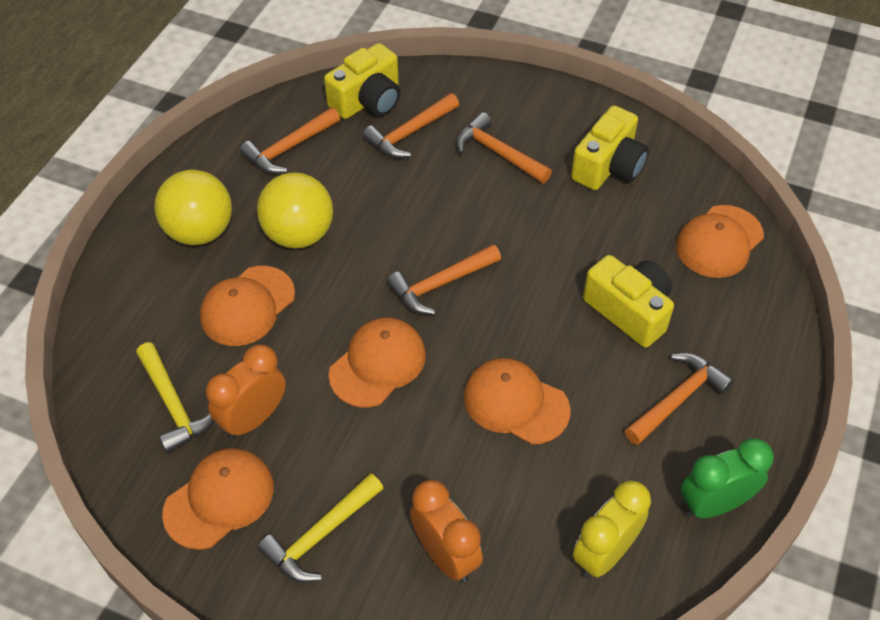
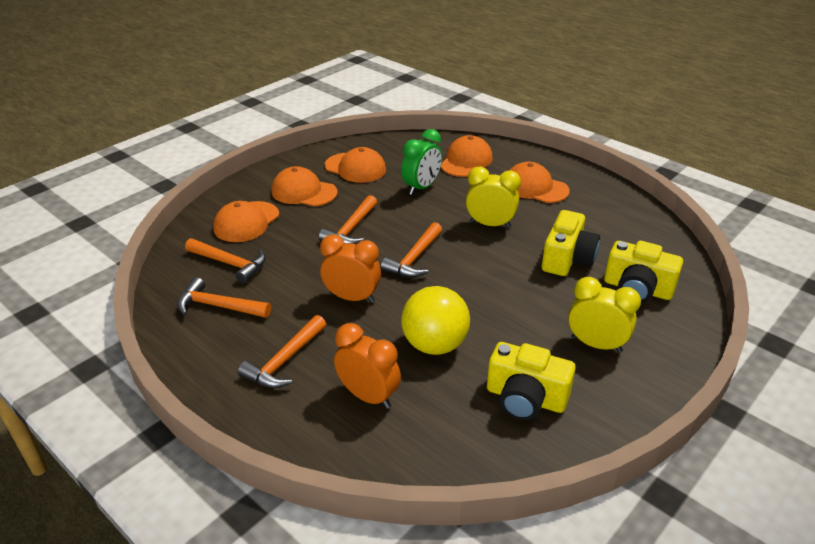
yellow ball: [154,170,232,245] [257,172,333,249] = 2 -> [401,286,470,355] = 1
yellow clock: [573,480,651,579] = 1 -> [466,167,521,228] [568,277,641,353] = 2
yellow hammer: [136,343,214,453] [257,473,383,583] = 2 -> none = 0

